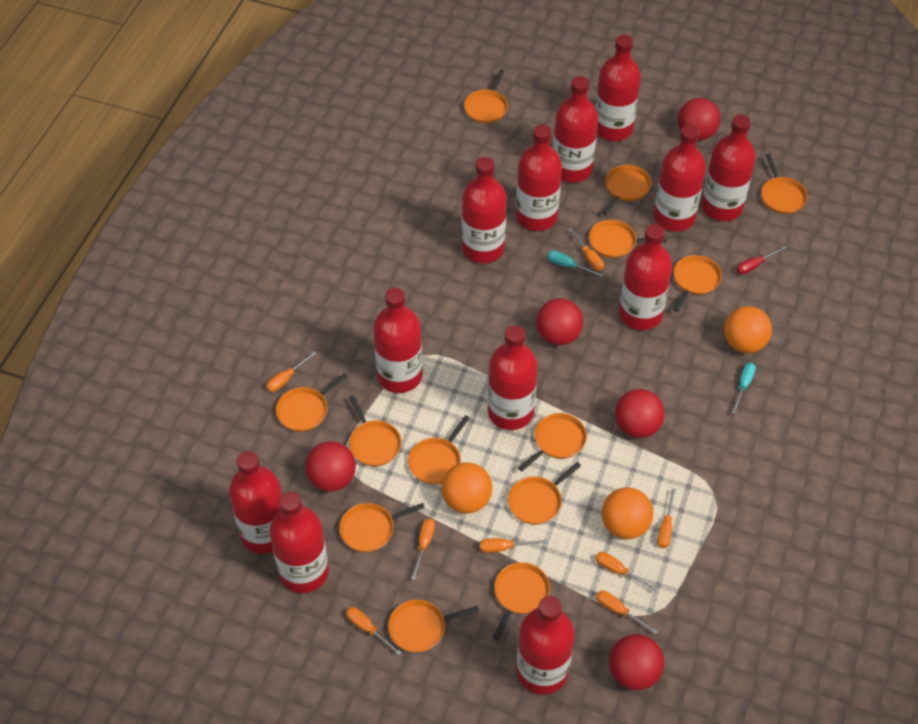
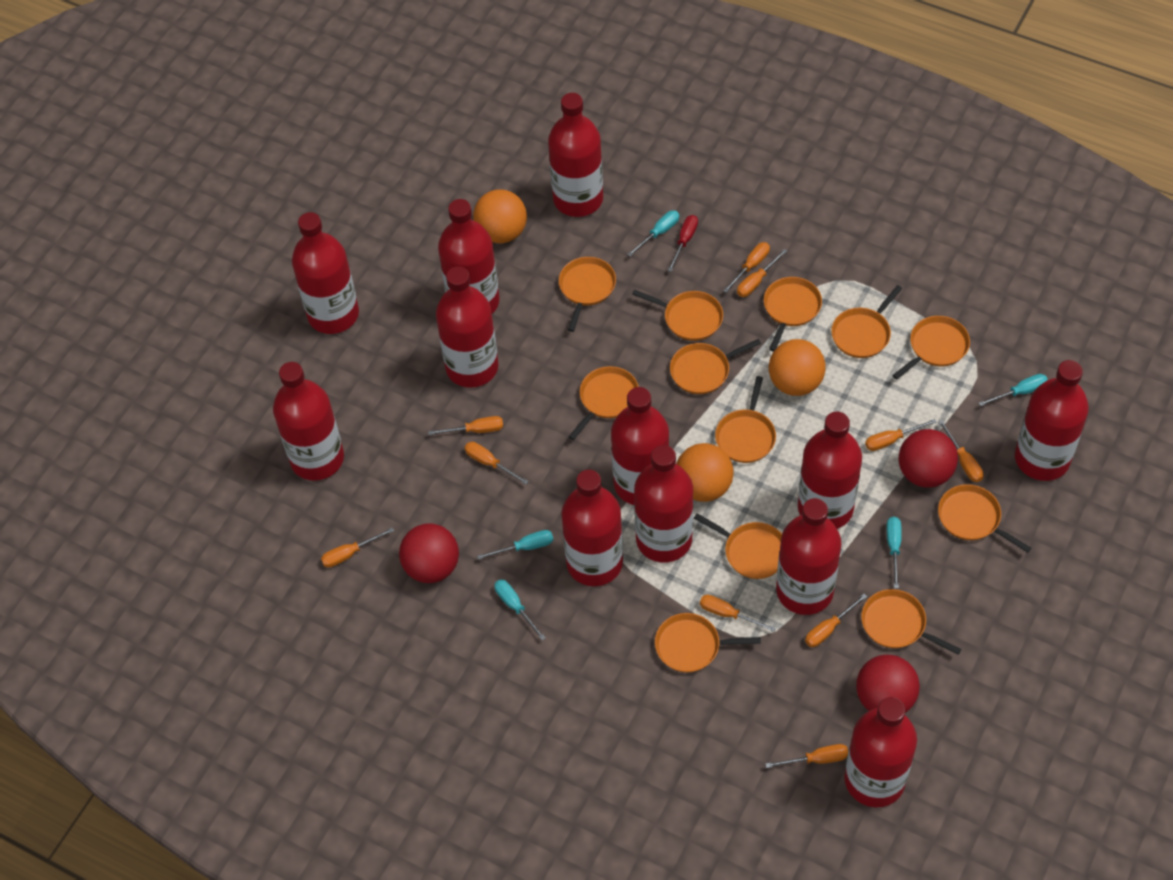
orange pan: [276,373,348,432] [339,503,425,552] [349,395,401,466] [388,600,479,653] [408,415,470,484] [464,69,508,123] [492,562,550,641] [508,462,581,525] [518,413,587,471] [589,220,667,258] [602,165,651,215] [673,255,722,312] [761,154,808,214] = 13 -> [559,257,616,332] [569,366,639,440] [632,289,723,341] [655,613,761,673] [670,339,761,394] [694,513,782,579] [715,376,776,463] [764,277,822,352] [831,285,903,358] [861,589,961,655] [892,316,970,380] [938,484,1031,553] = 12
orange screwdriver: [266,351,317,392] [346,607,402,655] [411,518,435,580] [480,538,548,553] [568,228,604,271] [596,552,658,592] [596,590,658,634] [657,488,676,548] = 8 -> [321,528,394,568] [428,416,503,435] [465,442,529,484] [700,594,776,632] [723,242,770,293] [737,249,787,297] [765,744,848,768] [805,594,867,647] [865,419,937,451] [938,420,984,482] = 10
red ball: [305,441,356,492] [536,298,583,345] [609,634,664,690] [615,389,665,438] [678,98,721,141] = 5 -> [399,523,459,583] [856,655,920,713] [899,429,958,488] = 3
turquoise screwdriver: [548,250,604,277] [732,362,756,414] = 2 -> [477,530,553,560] [495,579,546,641] [627,210,679,257] [886,517,902,589] [979,374,1048,407] = 5

